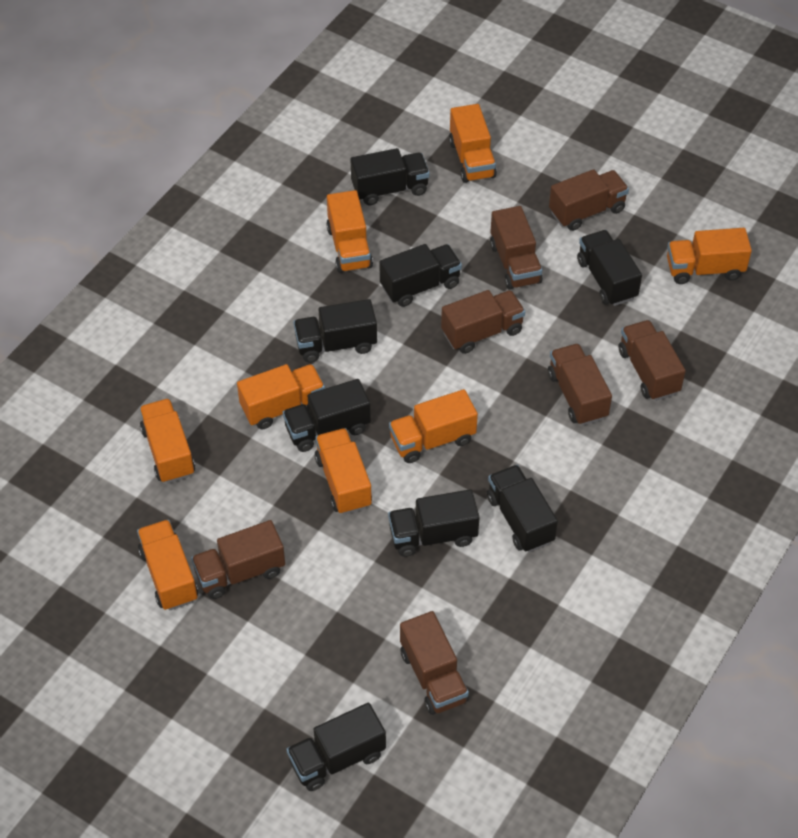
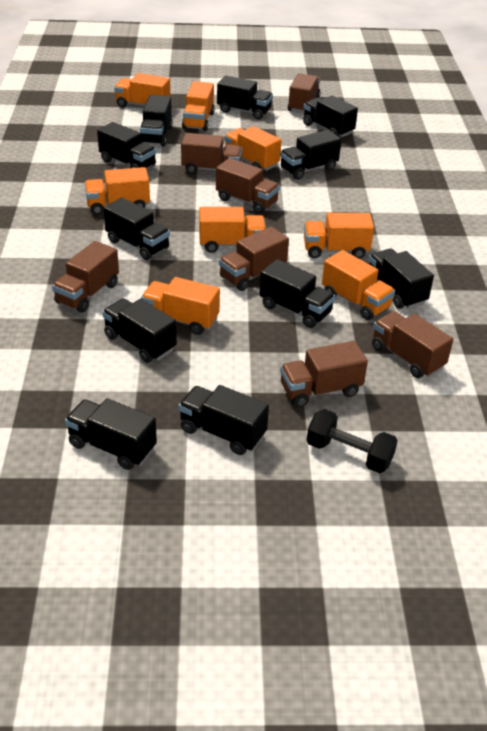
black dumbbell: none = 0 -> [307,409,398,473] = 1
black truck: [283,379,371,452] [286,703,386,791] [293,299,377,363] [350,148,430,205] [380,244,462,307] [388,489,480,557] [487,465,558,552] [577,230,642,306] = 8 -> [65,398,157,470] [97,122,156,169] [102,298,177,363] [103,197,170,260] [140,95,173,146] [178,385,269,455] [217,76,273,120] [259,259,335,328] [280,130,341,180] [303,96,358,137] [369,249,434,309] = 11

